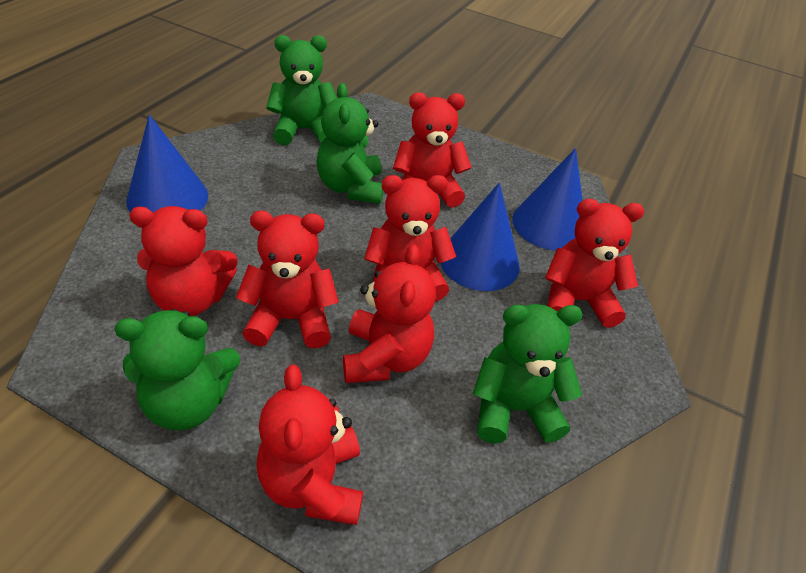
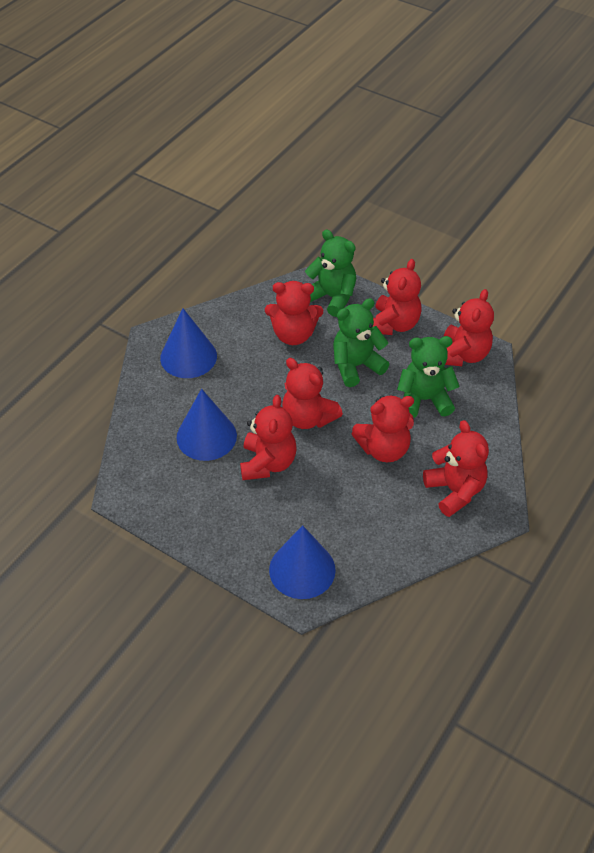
green teddy bear: [114,309,240,431] [266,35,337,145] [316,83,384,204] [473,304,583,444] = 4 -> [305,230,356,317] [333,298,390,387] [397,336,460,418] = 3

